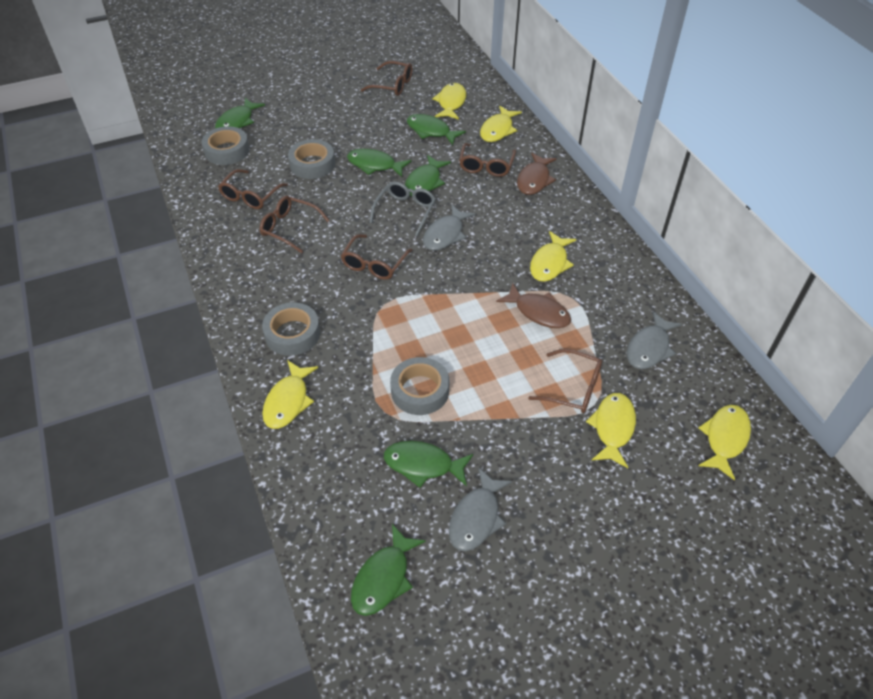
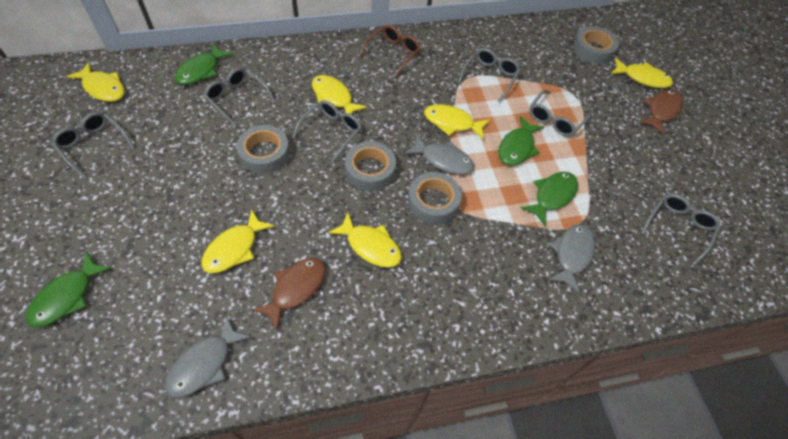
brown glasses: [218,169,288,209] [260,196,330,253] [341,234,412,280] [361,61,412,96] [459,143,516,177] [529,349,602,413] = 6 -> [359,25,421,77] = 1
green fish: [215,98,265,129] [347,149,411,177] [351,524,426,616] [384,441,473,488] [405,155,451,196] [407,114,466,145] = 6 -> [26,252,112,328] [175,44,233,85] [498,116,544,166] [521,172,578,226] = 4
grey glasses: [370,181,436,236] = 1 -> [52,112,135,179] [204,67,275,127] [292,100,362,162] [458,48,521,102] [529,90,591,137] [641,194,721,265] = 6

